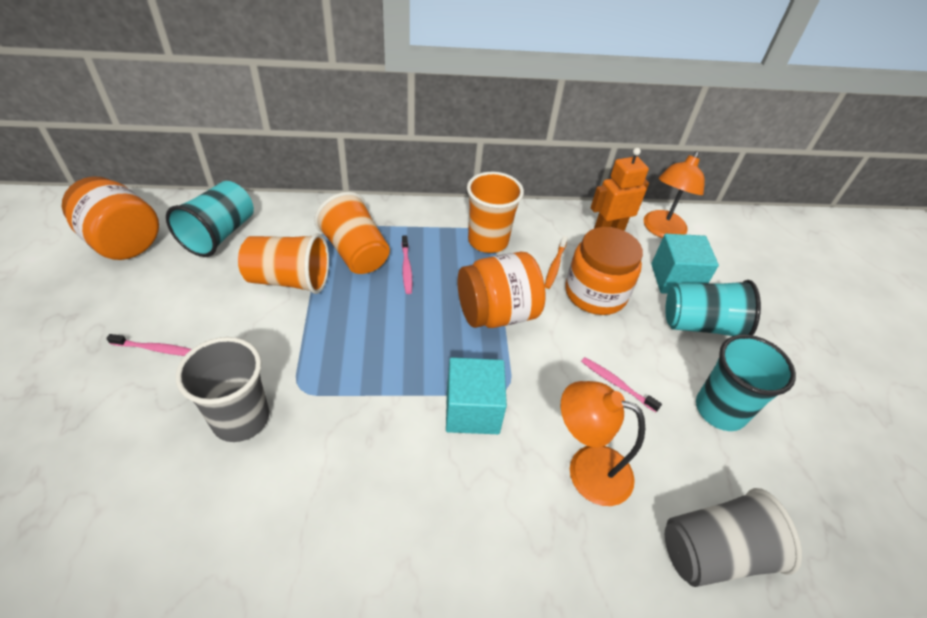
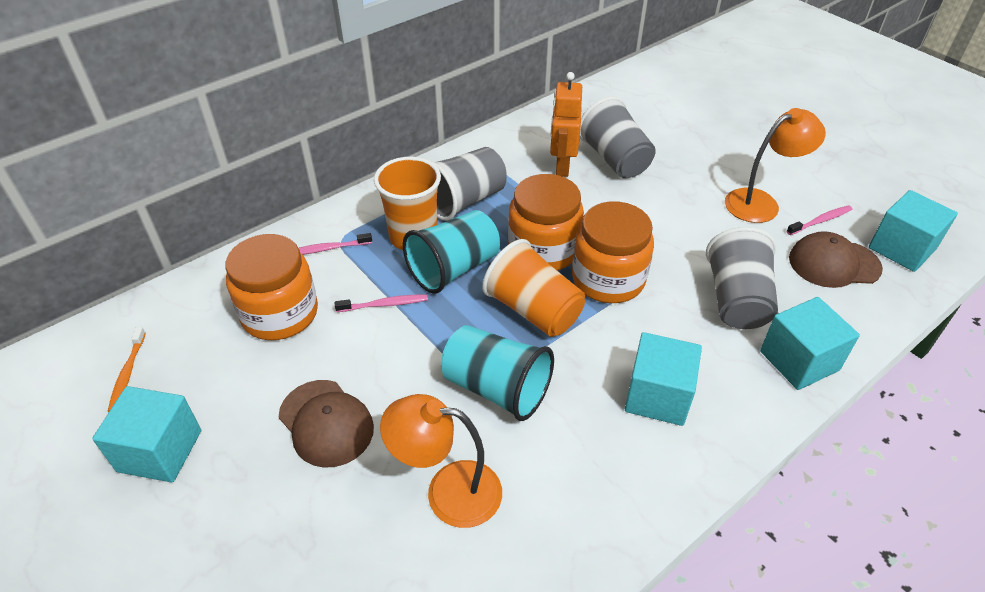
brown cap: none = 0 -> [279,380,374,468] [789,231,883,288] = 2
grey cup: [175,337,269,442] [665,488,802,587] = 2 -> [432,147,507,221] [580,96,656,178] [706,227,778,329] = 3
orange cup: [238,233,329,294] [314,192,390,274] [467,172,524,253] = 3 -> [374,157,441,250] [482,239,585,337] = 2
turquoise cube: [446,357,507,434] [651,234,719,294] = 2 -> [92,386,201,482] [625,332,702,426] [760,297,860,390] [869,190,958,272] = 4
turquoise cup: [166,181,254,257] [665,280,761,336] [696,335,796,431] = 3 -> [403,210,500,294] [441,325,554,421] = 2

